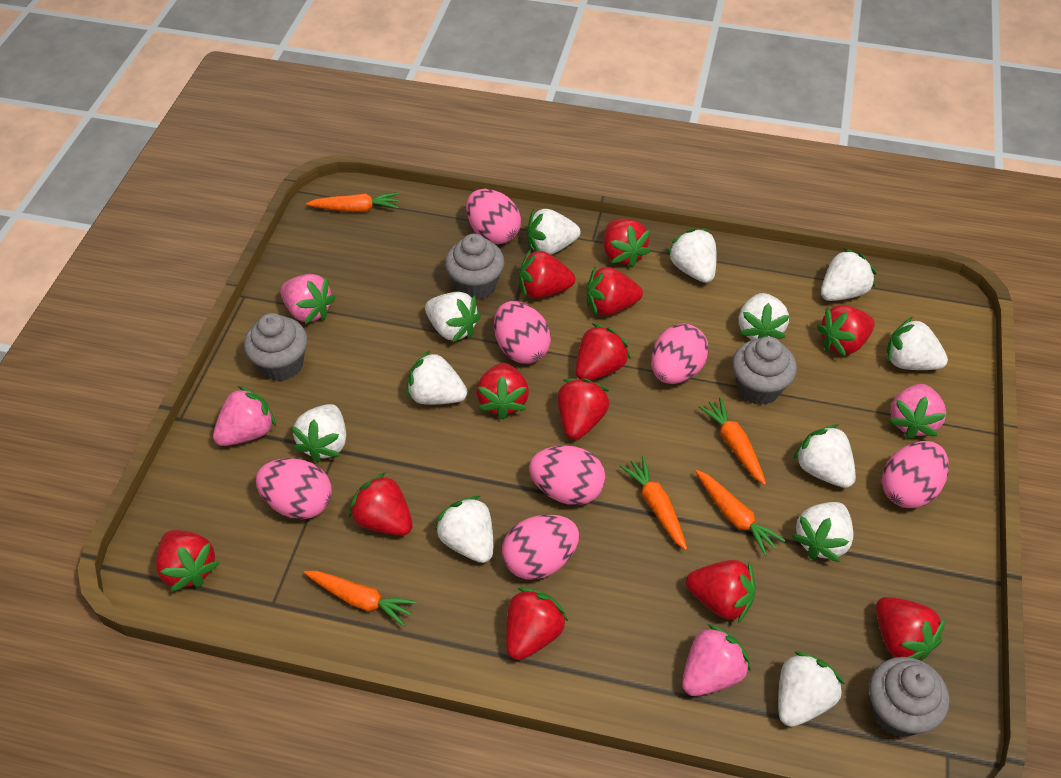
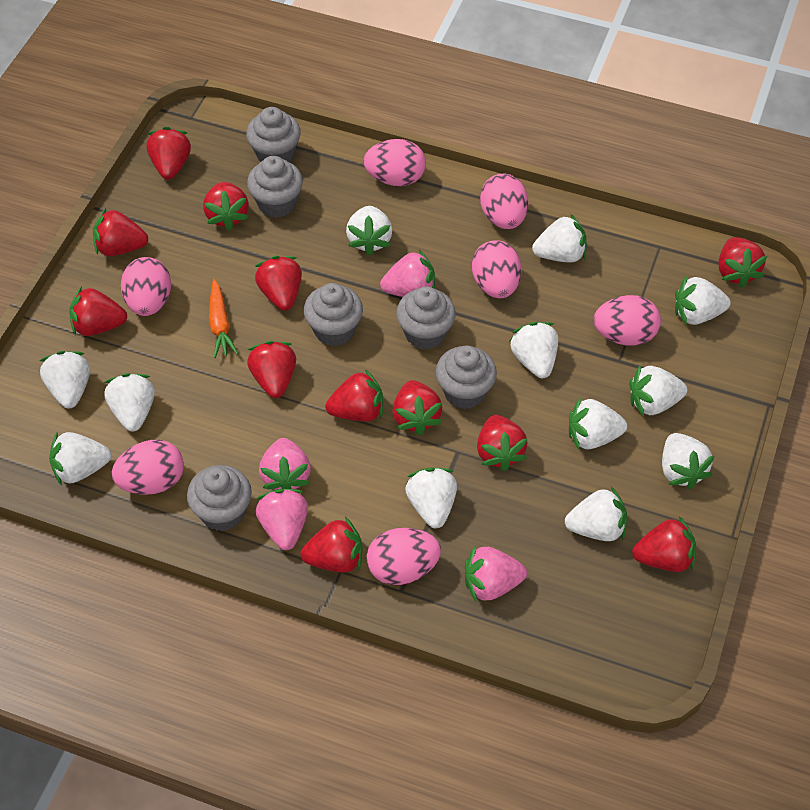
grey cupcake: [244,313,307,381] [445,234,505,300] [732,336,797,405] [869,657,949,737] = 4 -> [187,465,252,531] [246,107,301,162] [247,156,303,218] [304,283,363,346] [396,286,456,350] [436,345,497,409] = 6
orange carrot: [304,571,417,627] [306,192,399,212] [620,456,687,550] [695,470,785,556] [698,397,766,485] = 5 -> [209,279,238,358] = 1

